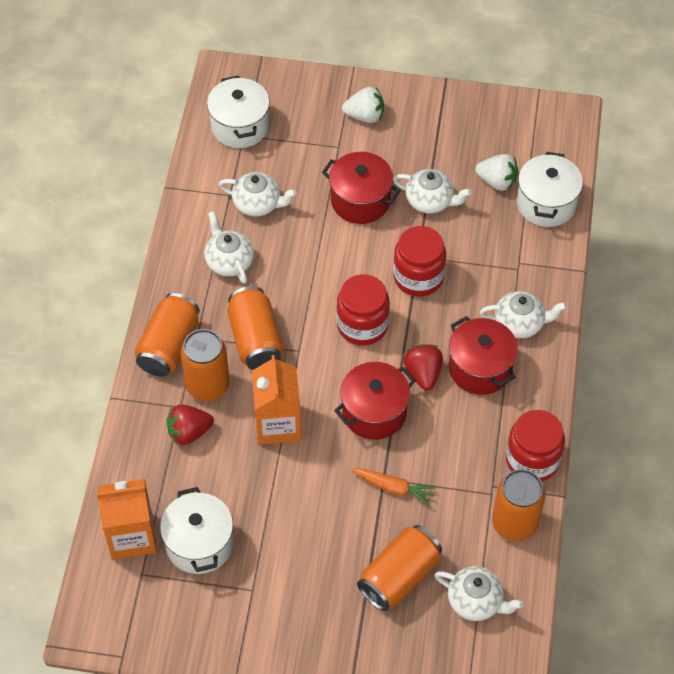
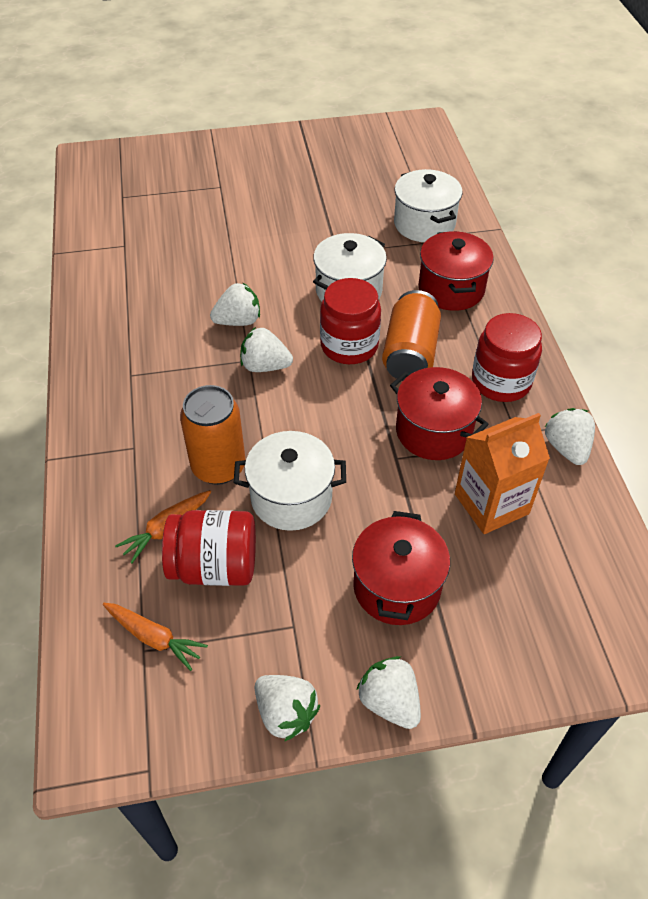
orange can: [135,293,200,377] [180,329,230,401] [227,286,283,370] [357,525,442,611] [492,469,546,542] = 5 -> [180,385,245,485] [382,290,441,381] = 2
orange carrot: [351,468,436,505] = 1 -> [103,603,208,671] [115,490,211,563] = 2
orange carton: [97,479,157,560] [252,355,302,445] = 2 -> [455,413,550,534] = 1
red strawberry: [167,404,214,445] [403,344,443,390] = 2 -> none = 0
white strawberry: [342,87,384,123] [475,154,518,191] = 2 -> [210,282,260,326] [240,327,293,372] [255,675,320,742] [357,656,421,729] [545,408,595,465] = 5
white teapot: [204,211,254,284] [219,172,297,217] [393,169,471,214] [434,566,523,621] [480,291,567,338] = 5 -> none = 0

